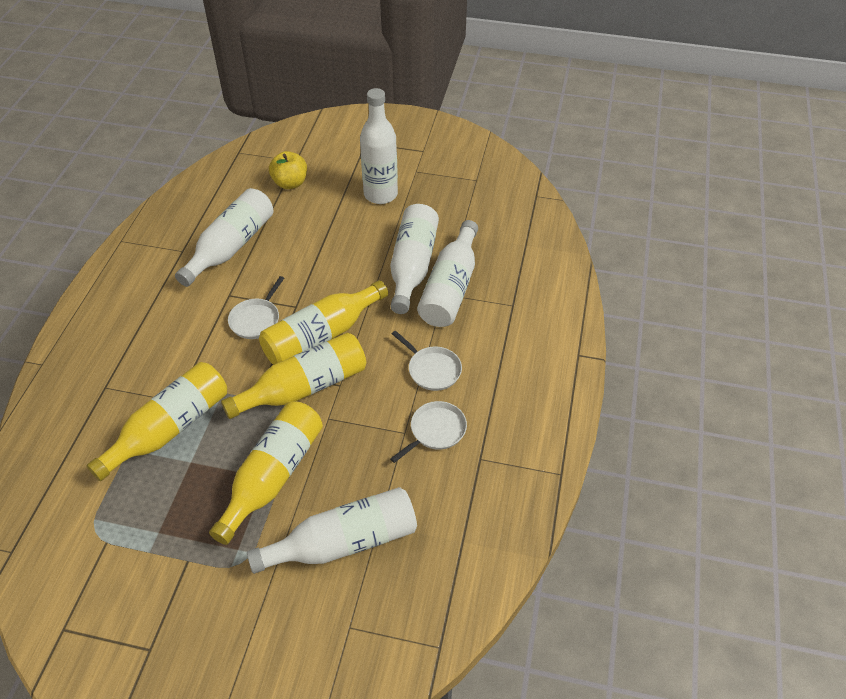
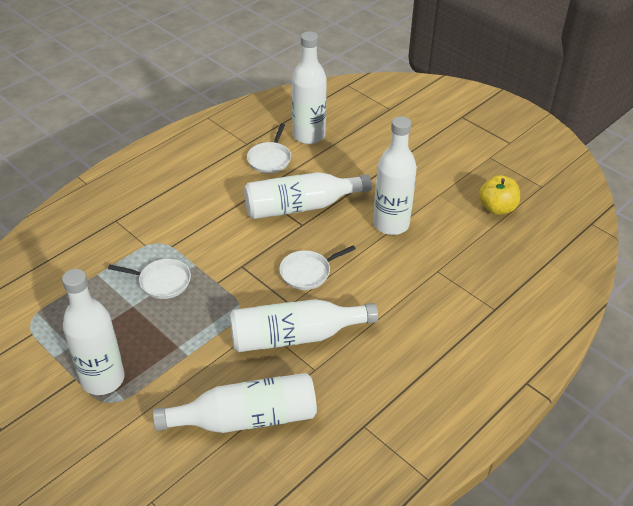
white bottle: [175,188,273,287] [247,487,417,574] [360,88,398,204] [390,204,439,314] [417,220,478,327] = 5 -> [62,269,125,395] [153,373,317,433] [230,299,378,352] [244,172,372,219] [292,31,327,144] [373,116,417,235] = 6
yellow bottle: [87,362,227,481] [209,401,323,545] [221,332,366,419] [259,280,388,365] = 4 -> none = 0

